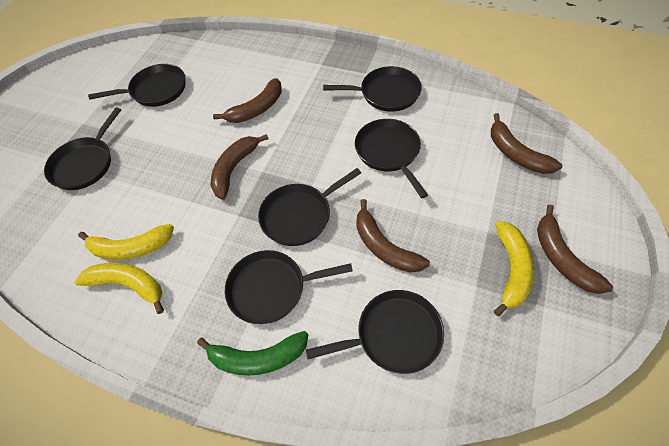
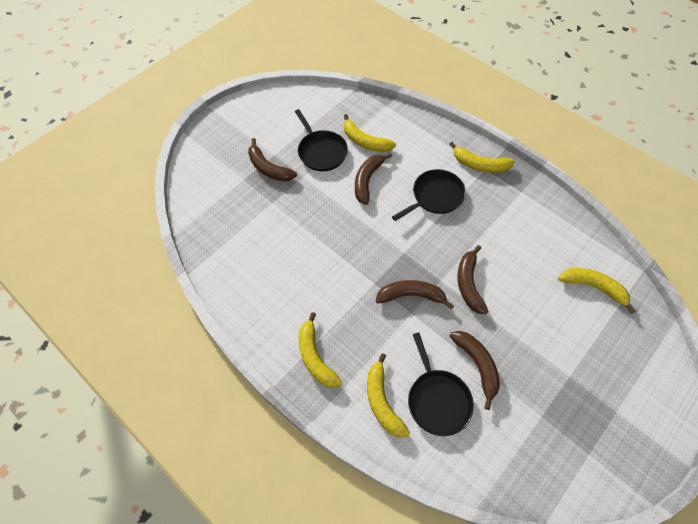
black pan: [44,107,121,190] [88,64,185,107] [225,250,353,324] [258,168,361,246] [306,290,444,374] [323,66,422,112] [355,119,428,198] = 7 -> [295,109,348,171] [392,169,466,221] [408,332,474,436] = 3
green banana: [197,331,308,375] = 1 -> none = 0
yellow banana: [75,263,164,314] [78,224,174,260] [494,221,534,316] = 3 -> [299,312,342,388] [344,114,396,152] [367,353,410,438] [450,142,515,173] [558,268,635,314] = 5

